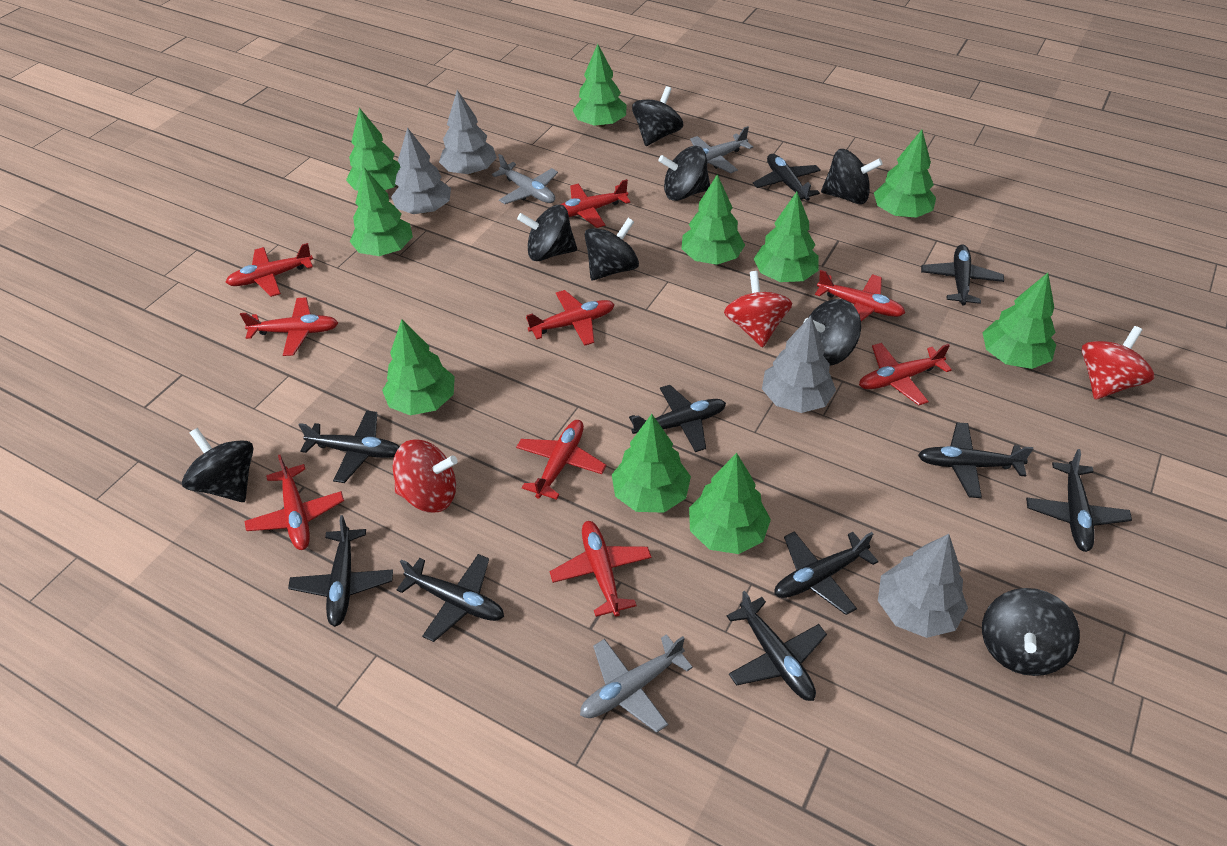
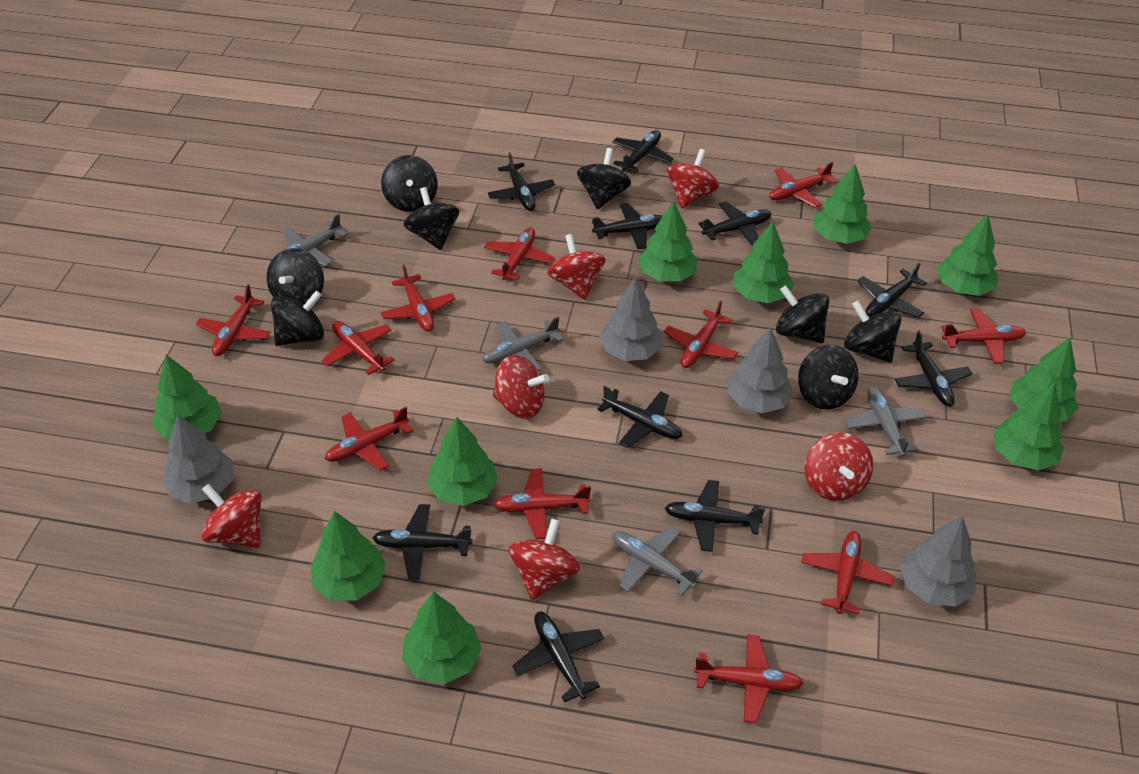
grey plane: [492,154,558,204] [580,634,693,733] [690,126,753,173] = 3 -> [283,214,347,266] [483,317,564,371] [612,527,703,596] [845,387,927,457] = 4
red plane: [225,243,313,297] [240,298,338,356] [244,455,344,550] [516,420,606,500] [526,290,615,346] [550,521,652,617] [560,179,631,228] [815,270,905,321] [859,343,952,405] = 9 -> [196,285,270,356] [321,321,395,375] [325,407,413,471] [381,265,456,332] [484,227,555,280] [493,468,591,539] [664,301,738,368] [694,634,804,723] [769,162,837,208] [801,531,894,614] [941,309,1026,364] = 11
red spinning top: [393,439,458,513] [724,271,792,347] [1081,326,1154,399] = 3 -> [201,484,261,548] [493,355,549,419] [509,519,580,600] [547,234,605,300] [667,149,719,209] [805,433,873,501] = 6

